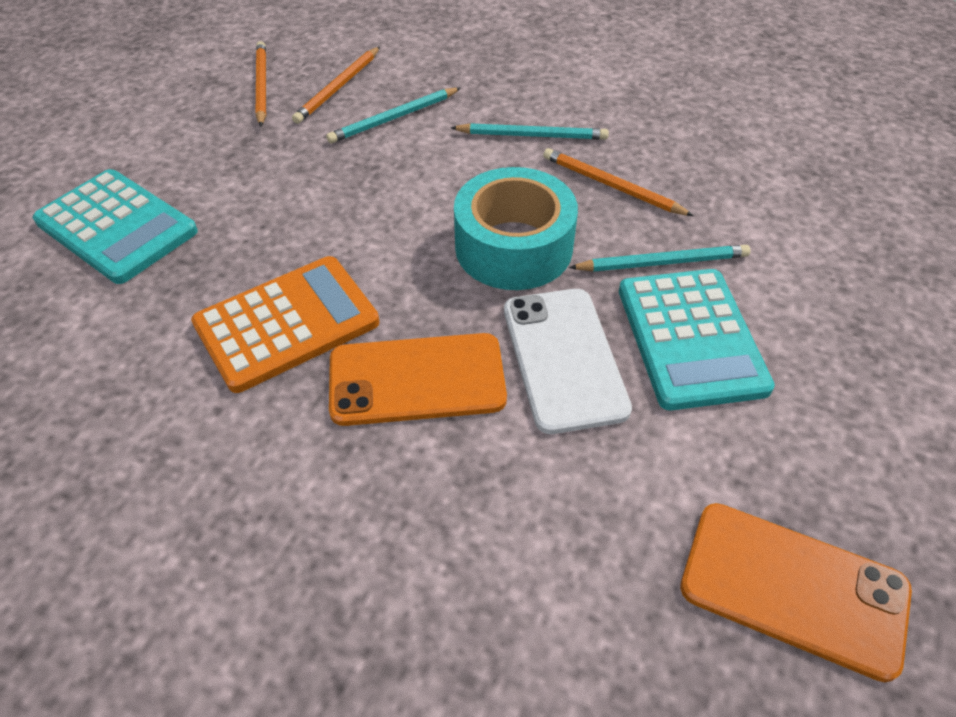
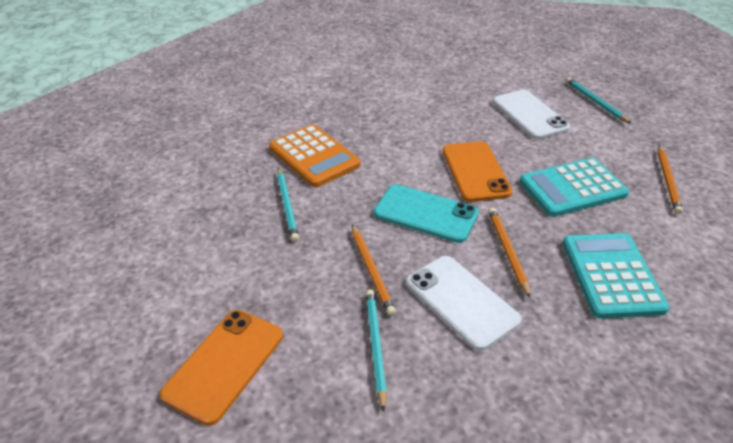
turquoise phone: none = 0 -> [374,184,479,243] = 1
turquoise tape: [454,167,578,290] = 1 -> none = 0
white phone: [504,289,632,434] = 1 -> [406,256,522,351] [493,90,571,139] = 2

